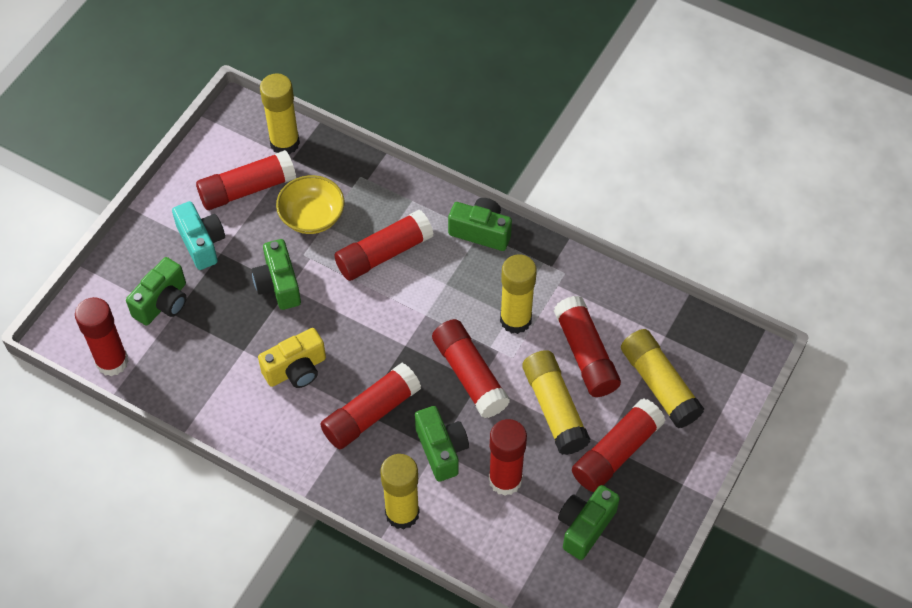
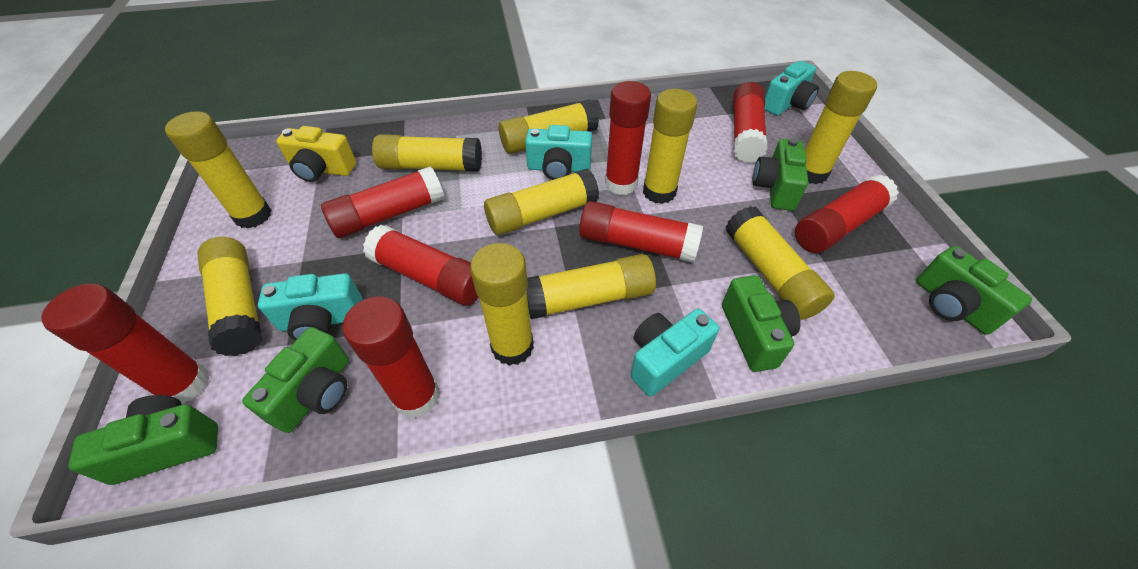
turquoise camera: [172,201,225,270] = 1 -> [258,273,363,341] [525,125,592,180] [631,309,719,397] [764,61,819,116] = 4
yellow bowl: [276,175,344,234] = 1 -> none = 0
yellow glue stick: [260,73,300,155] [380,454,420,530] [500,254,537,334] [522,350,590,455] [621,329,704,428] = 5 -> [165,111,272,228] [198,237,263,356] [372,134,482,172] [470,243,534,366] [484,168,599,235] [499,100,599,154] [527,254,656,319] [643,89,698,204] [726,206,835,320] [805,71,877,184] = 10

